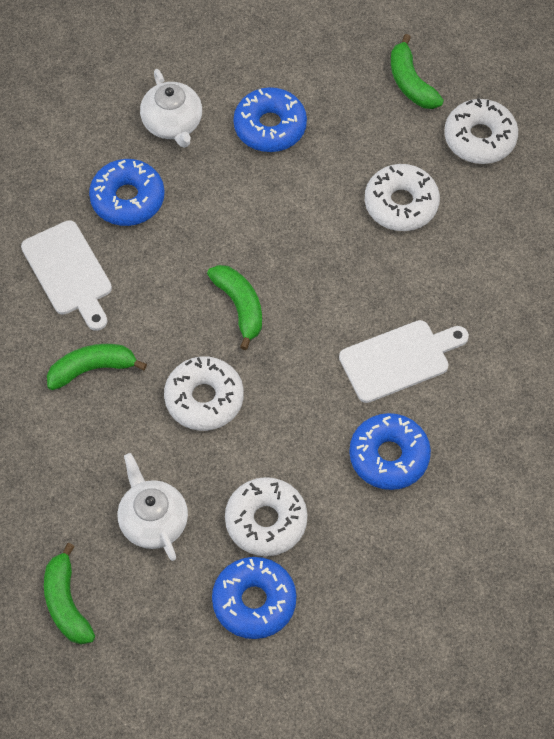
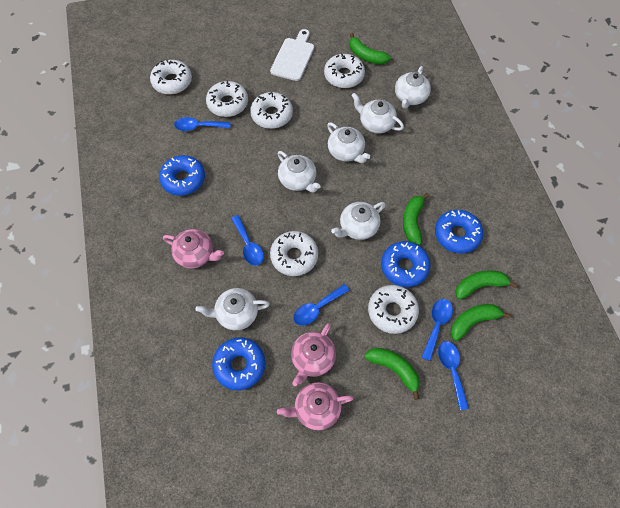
blue spoon: none = 0 -> [174,117,231,131] [231,215,264,266] [293,284,349,326] [421,299,453,361] [438,341,469,410] = 5
green banana: [44,543,95,645] [47,344,147,390] [207,265,262,350] [391,34,444,109] = 4 -> [349,33,391,65] [364,348,420,400] [403,193,429,245] [450,304,511,341] [455,270,517,300] = 5
pink teapot: none = 0 -> [163,229,224,268] [277,382,354,430] [291,323,336,386] = 3
white cutting board: [21,220,112,331] [339,320,469,403] = 2 -> [270,29,314,81] = 1
white donut: [164,356,244,431] [225,477,308,556] [365,164,440,231] [444,98,518,164] = 4 -> [150,60,192,95] [206,80,248,117] [250,92,293,129] [270,231,318,276] [324,53,365,88] [368,285,419,334] = 6
white teapot: [117,453,188,561] [140,69,202,148] = 2 -> [195,288,270,330] [278,151,321,192] [327,123,370,163] [331,202,386,240] [351,93,404,134] [395,66,431,109] = 6

